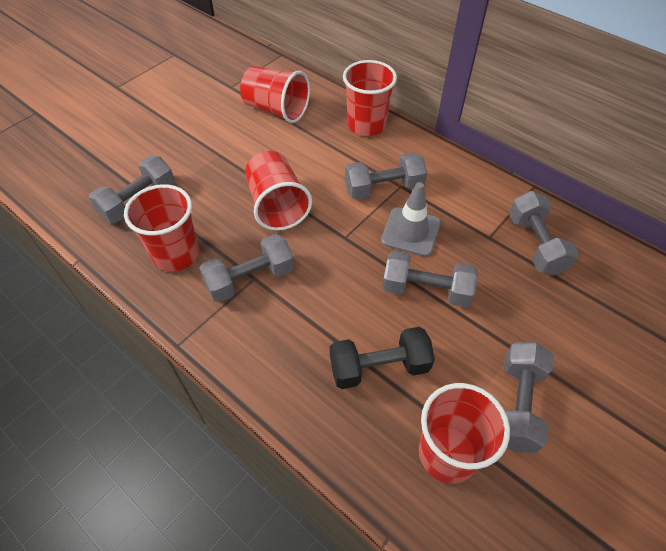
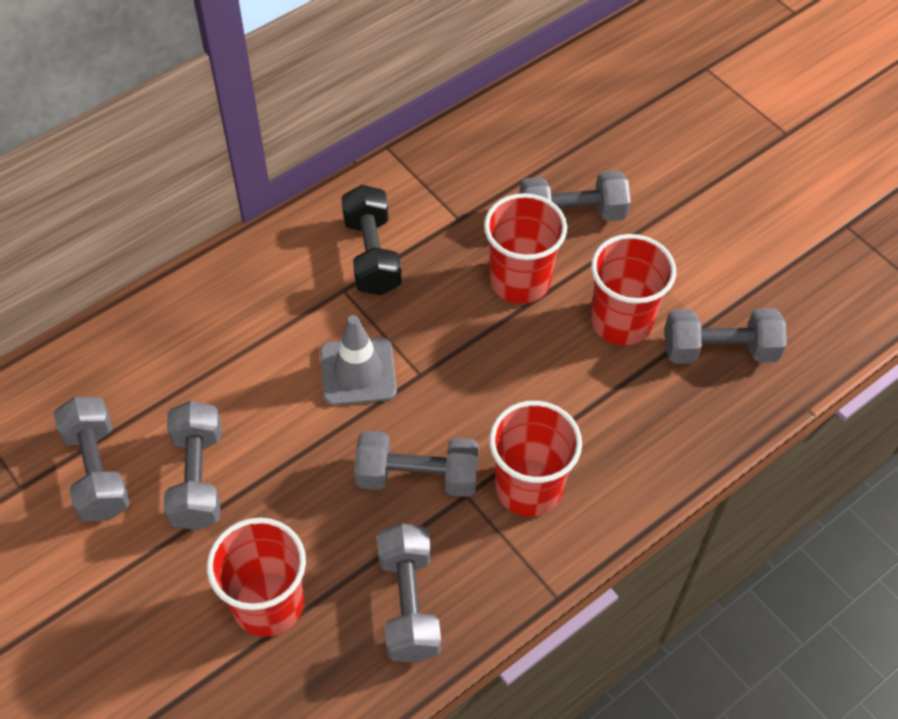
red cup: [124,184,199,272] [240,66,310,123] [245,151,312,231] [343,60,397,136] [418,383,510,484] = 5 -> [207,518,306,637] [484,193,567,304] [489,401,582,517] [591,234,676,345] = 4

